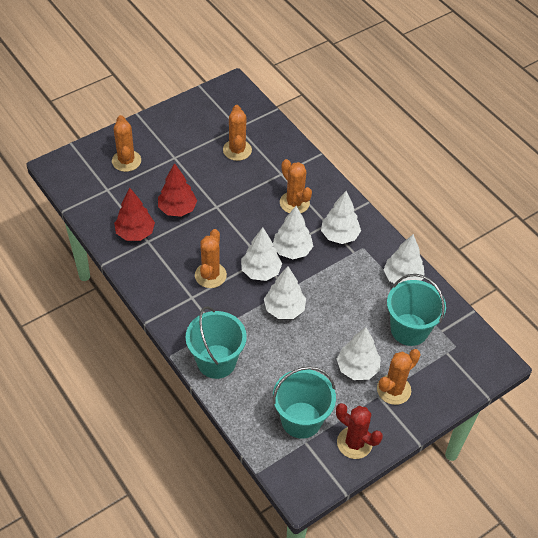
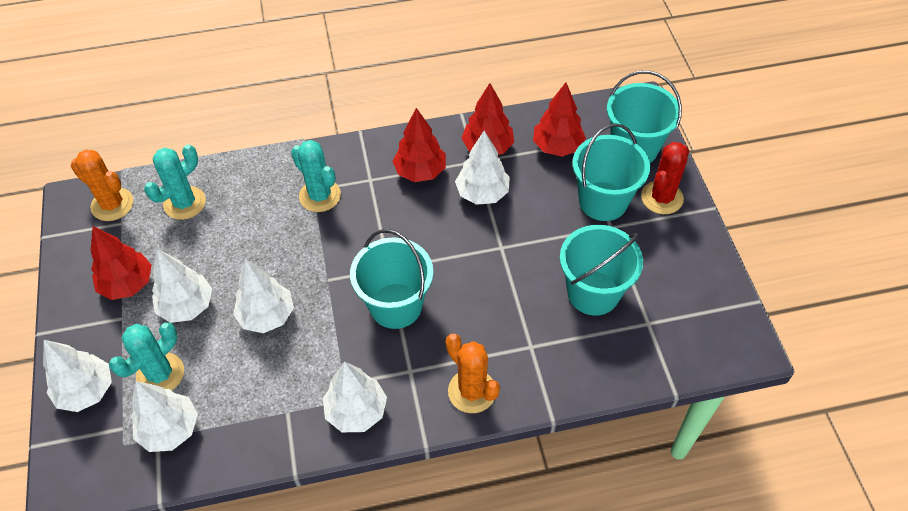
orange cactus: [112,115,141,172] [195,229,227,288] [223,105,252,161] [280,159,312,213] [377,349,420,405] = 5 -> [71,149,133,221] [446,334,500,413] = 2
red tree: [114,188,155,241] [158,163,197,217] = 2 -> [91,226,152,300] [393,108,446,182] [461,83,514,155] [533,82,586,157] = 4
turquoise bucket: [185,306,247,379] [273,366,336,439] [387,274,446,346] = 3 -> [350,229,433,329] [560,225,643,316] [572,123,650,221] [607,71,682,163] = 4
turquoise cactus: none = 0 -> [109,323,184,391] [144,144,206,220] [291,140,341,212] = 3

